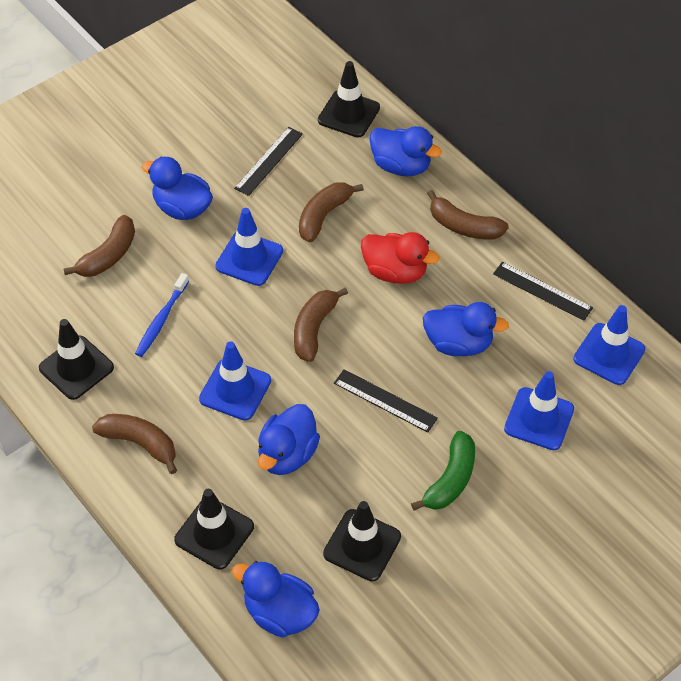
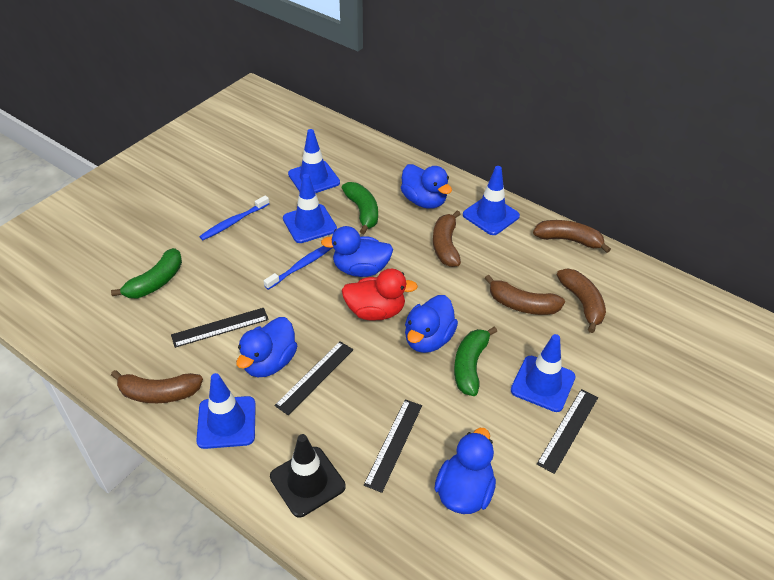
black ruler: [234,127,303,196] [334,369,438,433] [493,262,593,321] = 3 -> [171,308,269,348] [274,341,353,415] [364,399,422,493] [537,389,598,474] = 4
black traffic cone: [39,319,114,400] [174,489,254,569] [318,61,380,137] [323,501,401,581] = 4 -> [270,434,346,517] = 1
blue toothbrush: [135,273,189,357] = 1 -> [199,195,269,240] [264,246,333,290] = 2
blue traffic cone: [199,341,271,420] [215,208,283,286] [504,371,574,450] [573,305,645,385] = 4 -> [196,373,256,449] [283,174,337,243] [288,129,340,193] [463,166,520,235] [511,334,575,412] = 5
green banana: [411,431,475,511] = 1 -> [111,248,182,298] [342,182,378,234] [454,326,497,396] = 3

